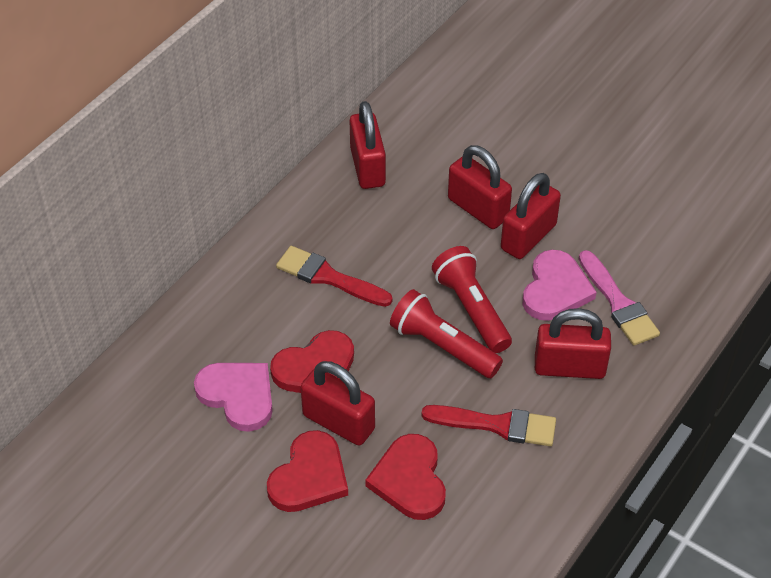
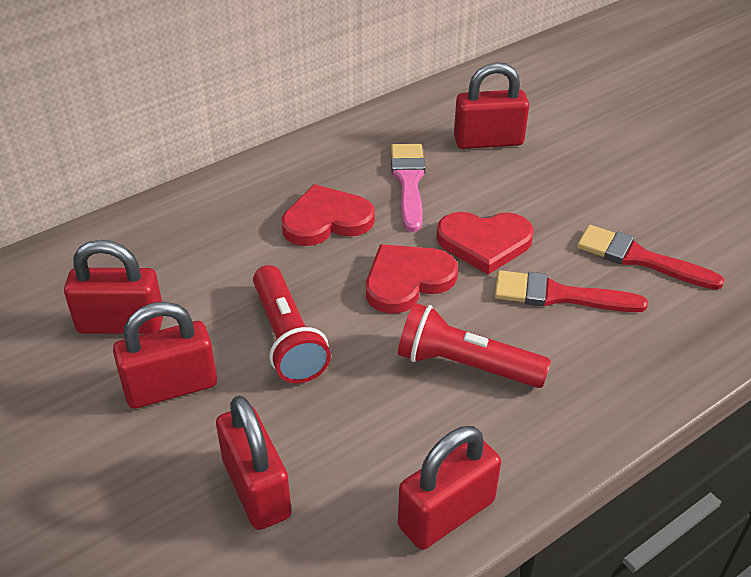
pink heart: [194,363,273,432] [523,250,597,321] = 2 -> none = 0

